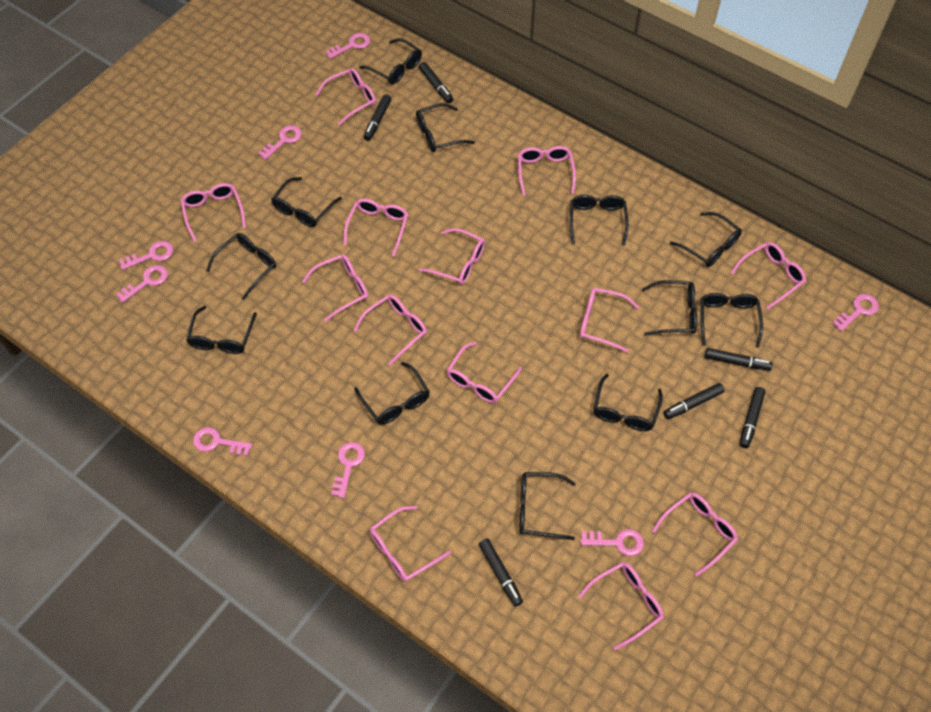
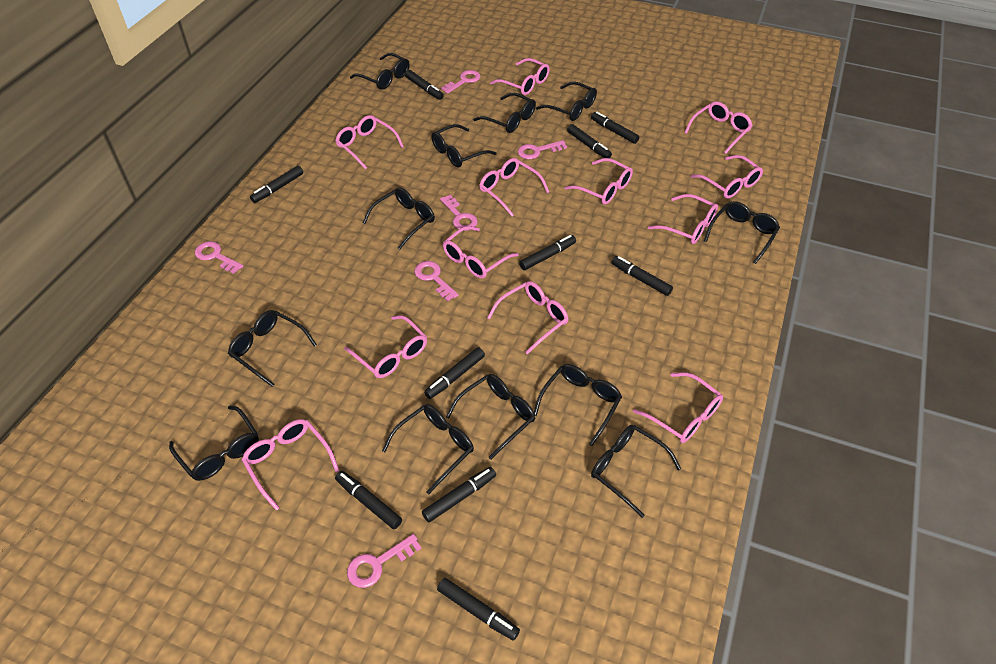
black marker: [363,94,391,141] [419,62,453,103] [479,539,523,606] [663,383,725,419] [705,348,773,371] [740,387,766,448] = 6 -> [250,166,303,203] [335,471,402,529] [405,70,444,100] [422,467,496,522] [424,347,485,399] [437,578,520,641] [519,235,576,270] [567,124,612,158] [591,112,639,144] [611,256,673,296] = 10
pink glasses: [181,183,246,242] [302,254,368,322] [315,68,376,126] [344,199,408,256] [354,294,427,366] [370,506,451,582] [419,228,485,285] [447,342,522,403] [518,146,576,196] [578,562,664,650] [580,288,639,353] [652,493,738,577] [730,242,806,310] = 13 -> [242,419,339,511] [335,115,404,169] [344,315,427,378] [443,226,519,278] [479,158,549,216] [487,281,569,355] [490,58,550,95] [564,158,633,204] [633,372,723,443] [648,194,718,244] [684,102,753,154] [691,155,763,199] = 12
pink key: [116,265,168,303] [119,241,173,270] [193,427,253,456] [258,125,302,160] [325,33,370,59] [331,442,365,498] [580,529,644,556] [832,294,879,331] = 8 -> [195,241,243,274] [347,534,421,588] [414,261,458,301] [440,195,478,231] [441,70,480,93] [518,140,567,159] = 6

